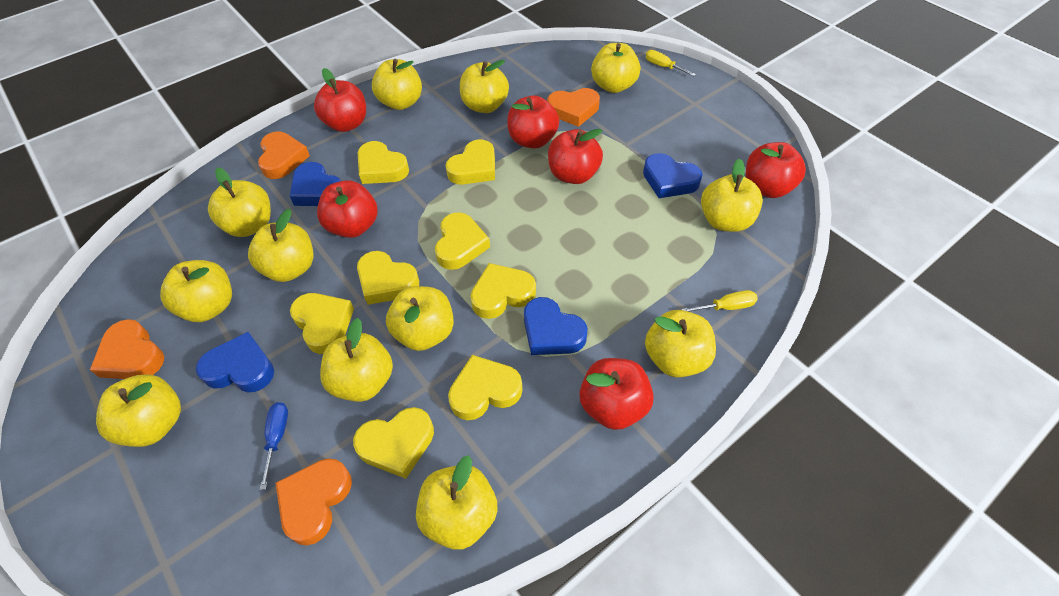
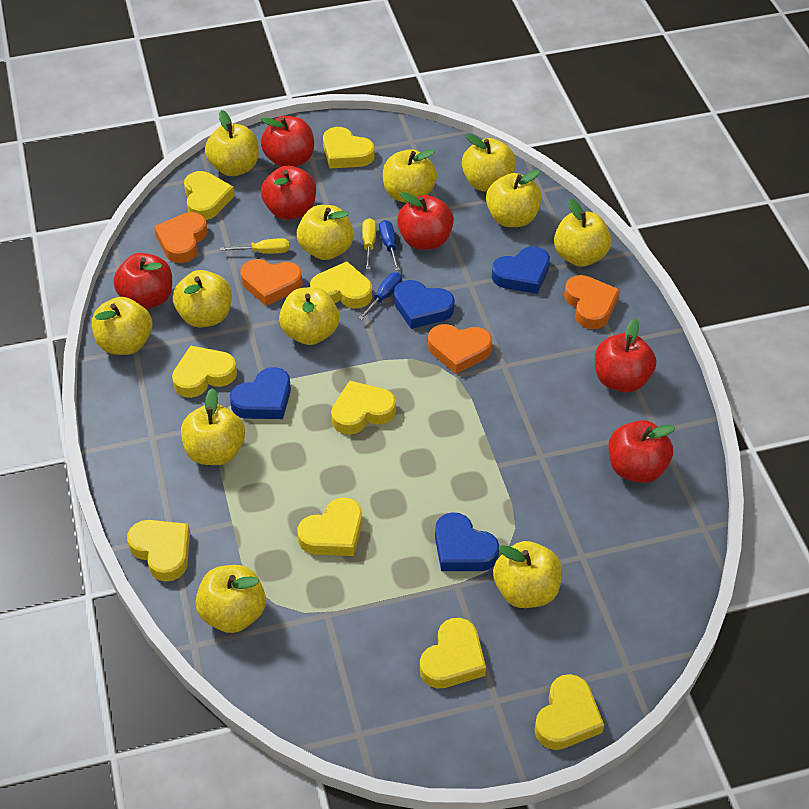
blue screwdriver: [260,402,288,490] = 1 -> [359,272,402,320] [379,220,400,271] = 2
yellow heart: [290,293,354,354] [353,407,434,479] [357,251,419,305] [358,141,409,184] [435,212,490,270] [446,139,495,185] [448,355,523,420] [470,263,536,319] = 8 -> [127,520,190,582] [172,346,237,398] [184,171,234,220] [297,498,362,556] [310,261,372,308] [323,127,375,168] [331,381,396,435] [420,618,486,688] [534,674,604,750] = 9

